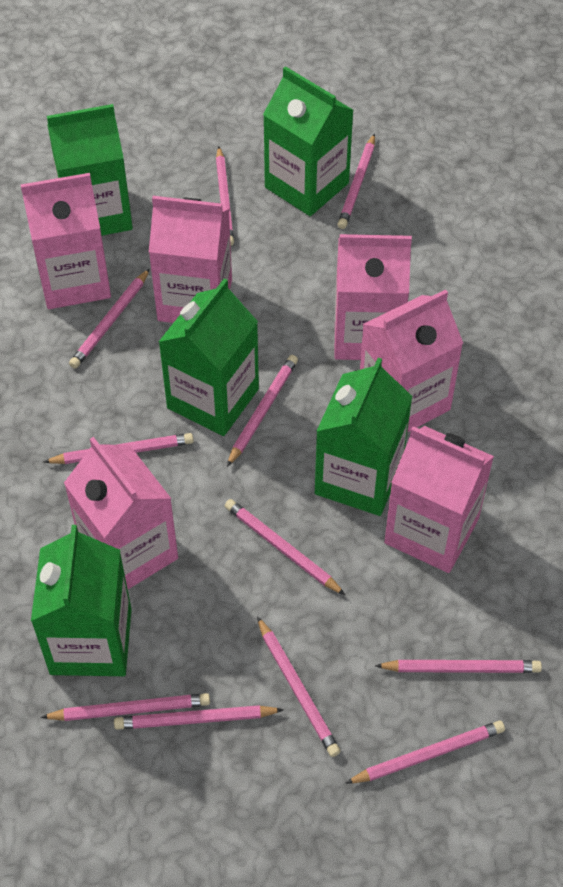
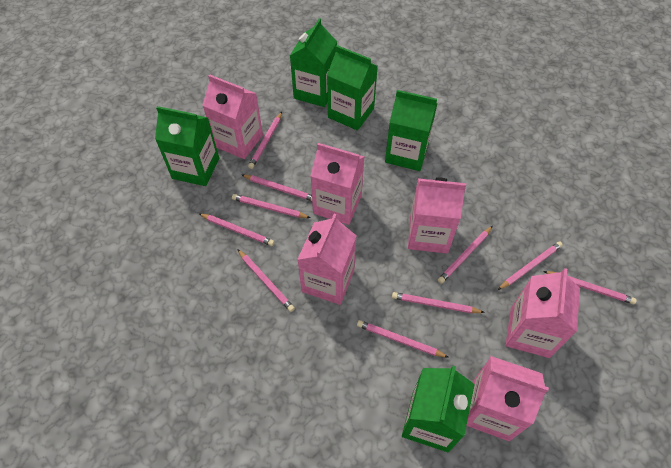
pink pencil: [41,693,210,721] [44,433,194,464] [69,268,150,369] [114,705,284,730] [216,147,234,246] [225,499,345,595] [227,355,298,467] [257,616,341,757] [337,133,375,229] [345,721,505,784] [375,660,542,673] = 11 -> [199,213,274,246] [232,194,310,218] [237,249,295,312] [242,175,312,201] [248,112,282,169] [357,320,449,358] [392,292,485,313] [438,226,493,284] [498,241,563,290] [543,271,637,304] = 10

